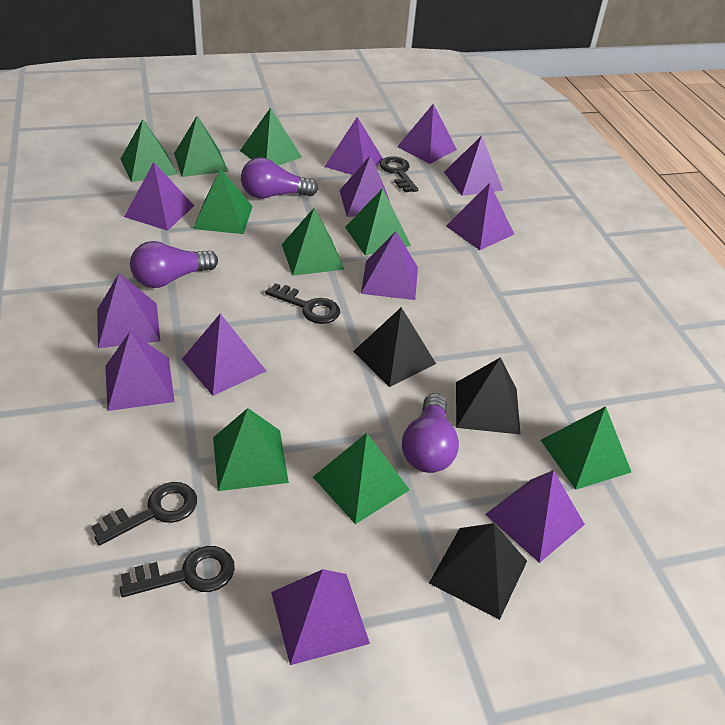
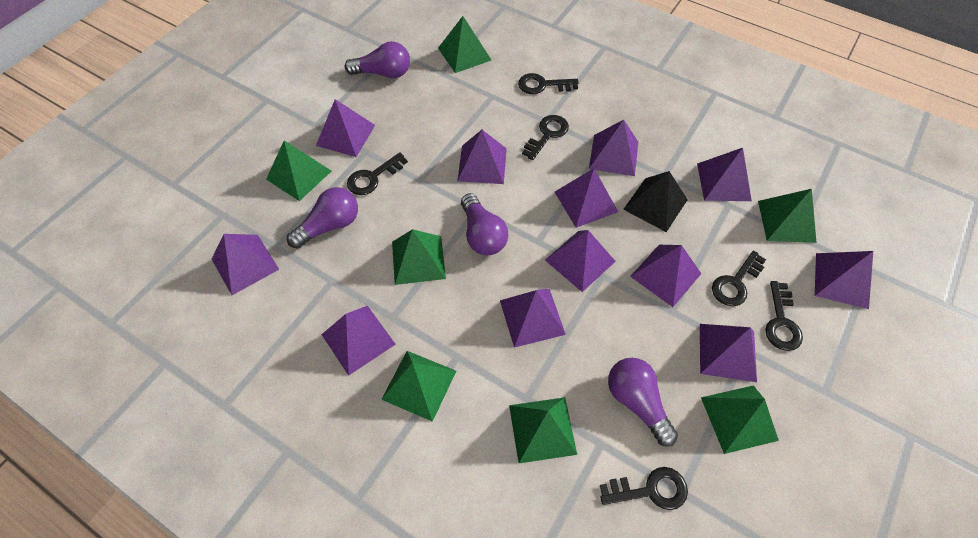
black key: [91,482,197,546] [120,546,235,597] [265,283,340,324] [380,156,418,192] = 4 -> [347,152,408,195] [518,73,579,94] [522,115,569,160] [600,467,688,510] [712,251,766,306] [765,281,803,351] = 6
black pyramid: [353,307,436,387] [429,523,527,620] [456,357,521,435] = 3 -> [623,171,688,232] = 1
green pyramid: [121,119,178,182] [174,116,228,177] [193,168,253,234] [213,408,289,491] [240,108,302,166] [282,208,345,276] [313,433,410,524] [345,188,411,255] [541,406,631,490] = 9 -> [266,141,331,201] [381,351,456,422] [392,229,446,285] [438,16,491,73] [509,397,577,463] [701,385,779,454] [758,189,817,243] = 7
purple light bulb: [130,241,218,288] [241,157,318,199] [402,393,459,473] = 3 -> [287,187,358,249] [345,41,410,78] [461,193,508,255] [608,358,678,447] = 4

